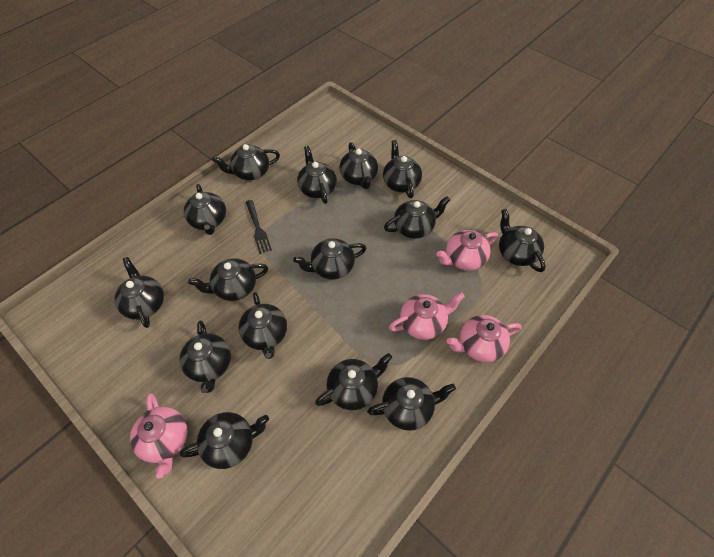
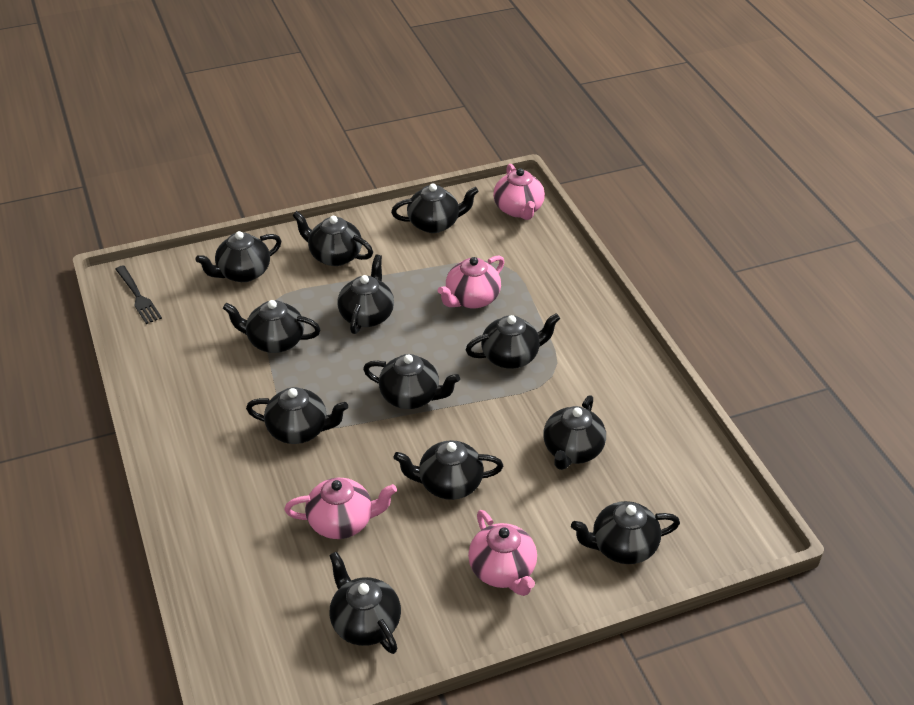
black teapot: [115,257,164,328] [180,320,231,393] [180,412,269,469] [184,184,226,235] [188,258,268,301] [213,144,280,180] [239,292,287,359] [293,238,366,279] [297,146,337,204] [315,353,392,410] [339,142,378,189] [367,377,456,431] [383,140,422,198] [384,196,450,239] [499,209,546,272] = 15 -> [196,231,281,282] [223,300,321,353] [246,387,348,444] [292,211,373,266] [329,551,401,654] [337,255,394,334] [363,354,460,409] [391,183,479,233] [394,440,503,500] [466,313,560,369] [543,395,606,470] [571,501,680,564] = 12

